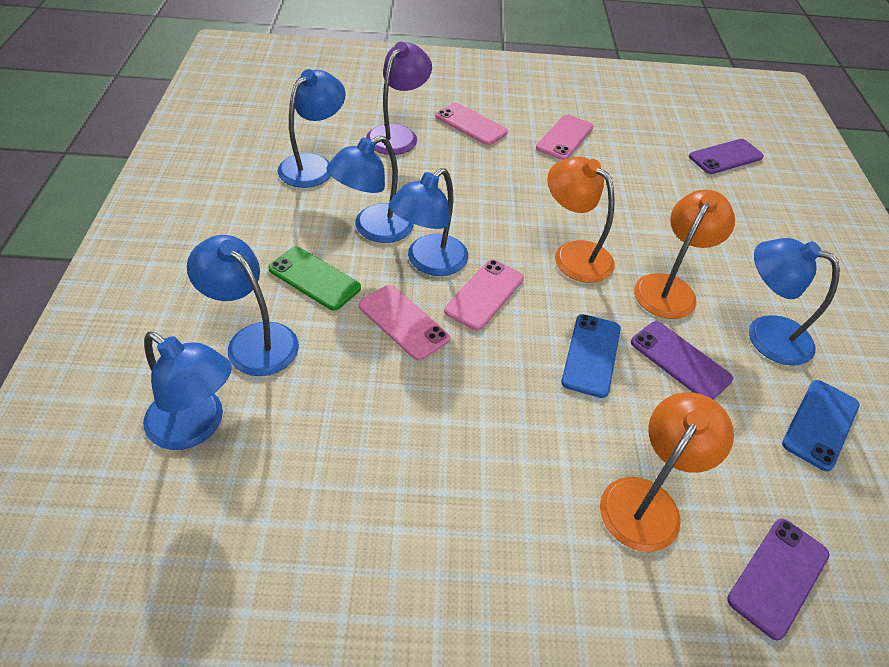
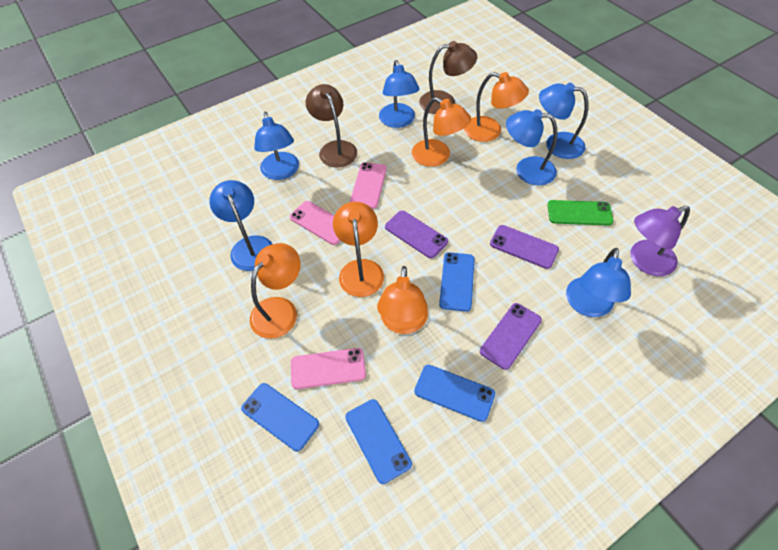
blue phone: [561,314,621,398] [782,380,859,471] = 2 -> [241,383,319,451] [345,399,412,484] [414,365,495,422] [439,252,475,312] = 4
brown lamp: none = 0 -> [306,84,357,168] [419,41,477,114] = 2
orange lamp: [547,156,615,283] [600,392,734,552] [634,189,735,319] = 3 -> [250,243,300,339] [333,202,384,297] [377,266,428,334] [412,97,471,167] [464,72,529,142] = 5
pink phone: [359,285,450,361] [435,103,508,145] [444,260,524,331] [536,115,593,160] = 4 -> [290,201,341,245] [291,348,366,389] [350,162,387,209] = 3

